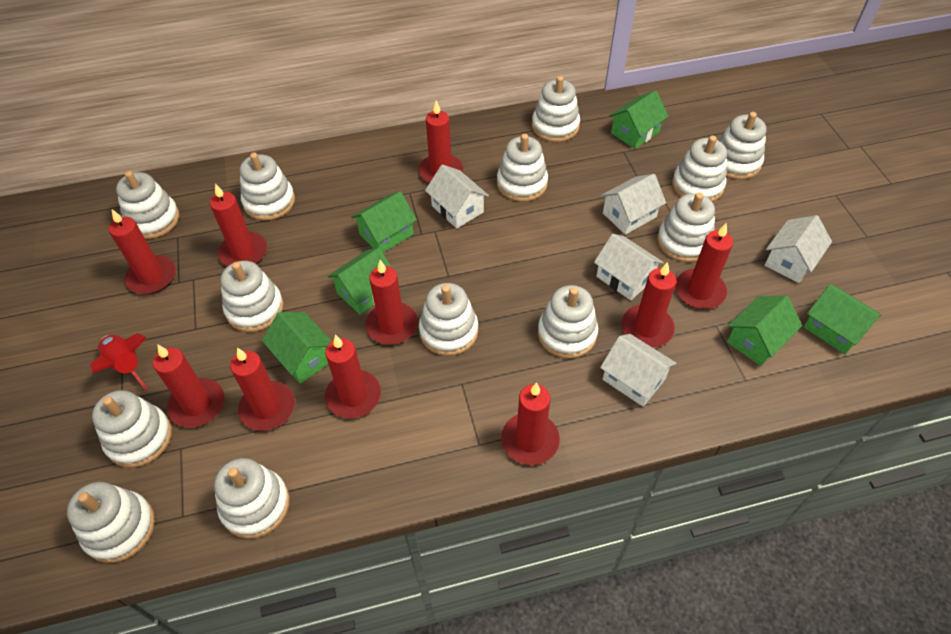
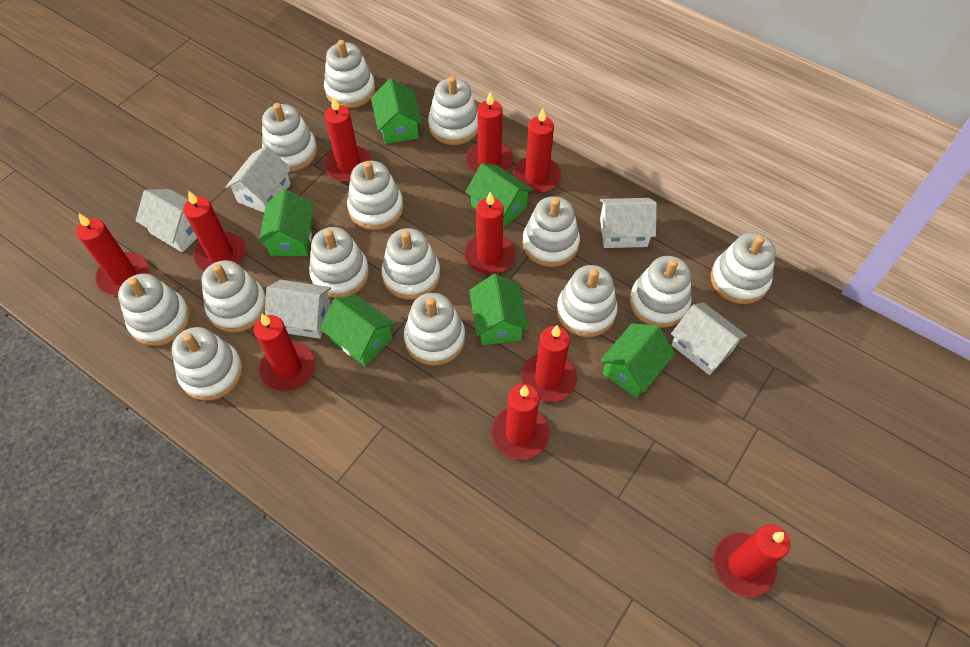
red rocket: [90,333,148,390] = 1 -> none = 0
white stacking toy: [67,482,155,563] [92,390,172,468] [116,171,180,239] [214,458,290,539] [220,261,284,332] [240,152,295,221] [419,283,478,356] [497,134,548,202] [532,76,580,142] [538,285,598,358] [657,192,715,262] [672,136,727,202] [719,112,767,180] = 13 -> [118,274,190,346] [171,327,243,401] [201,260,266,332] [262,103,317,172] [309,227,369,298] [324,40,375,108] [347,161,403,230] [381,228,440,300] [404,293,465,366] [428,76,478,145] [522,196,580,267] [556,265,618,337] [630,256,691,328] [711,233,776,304] = 14

